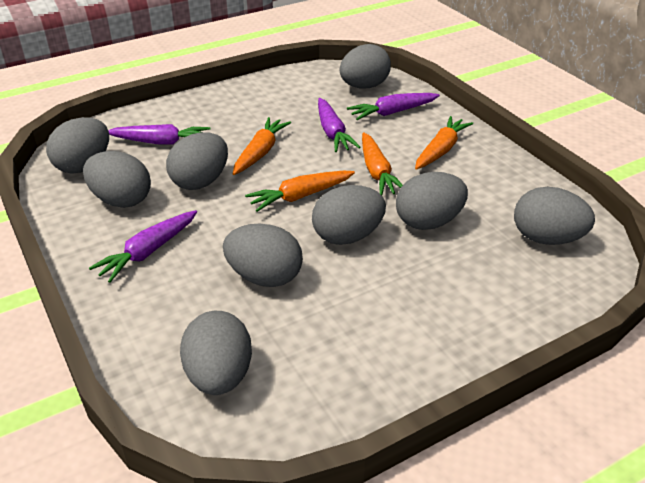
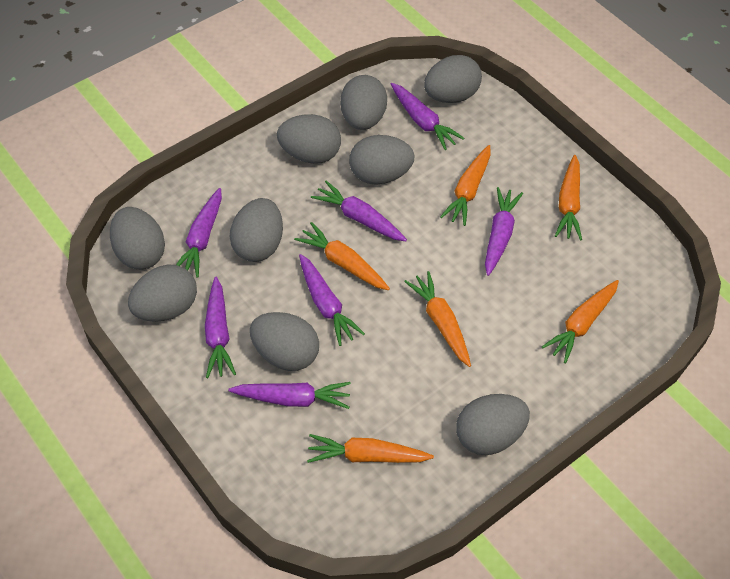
orange carrot: [233,117,291,175] [245,171,355,212] [362,132,403,195] [415,116,473,170] = 4 -> [294,222,390,290] [307,434,434,463] [404,271,471,367] [440,145,491,226] [542,280,619,364] [555,155,582,240] = 6
purple carrot: [89,210,197,283] [108,124,210,145] [318,98,360,152] [347,93,440,120] = 4 -> [176,188,222,278] [205,277,236,378] [228,382,351,409] [299,254,365,346] [311,180,407,241] [391,83,464,150] [485,187,523,276] = 7

